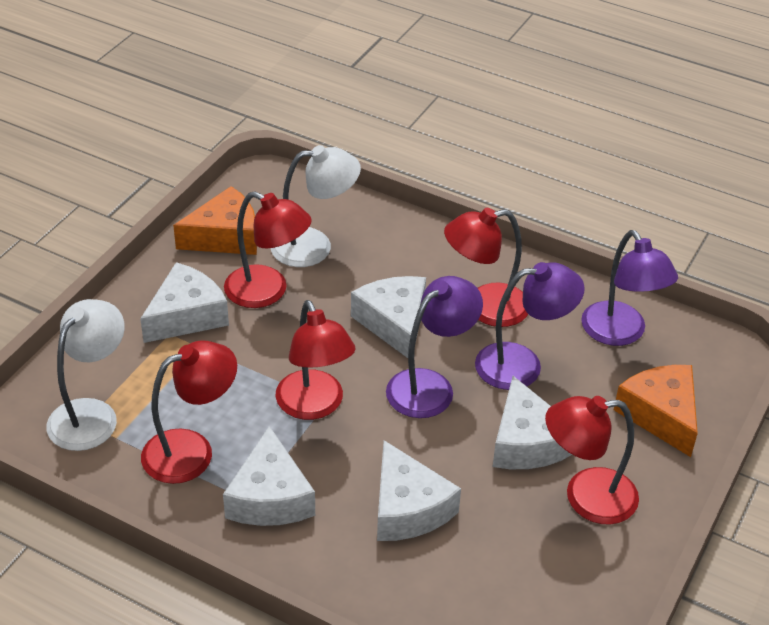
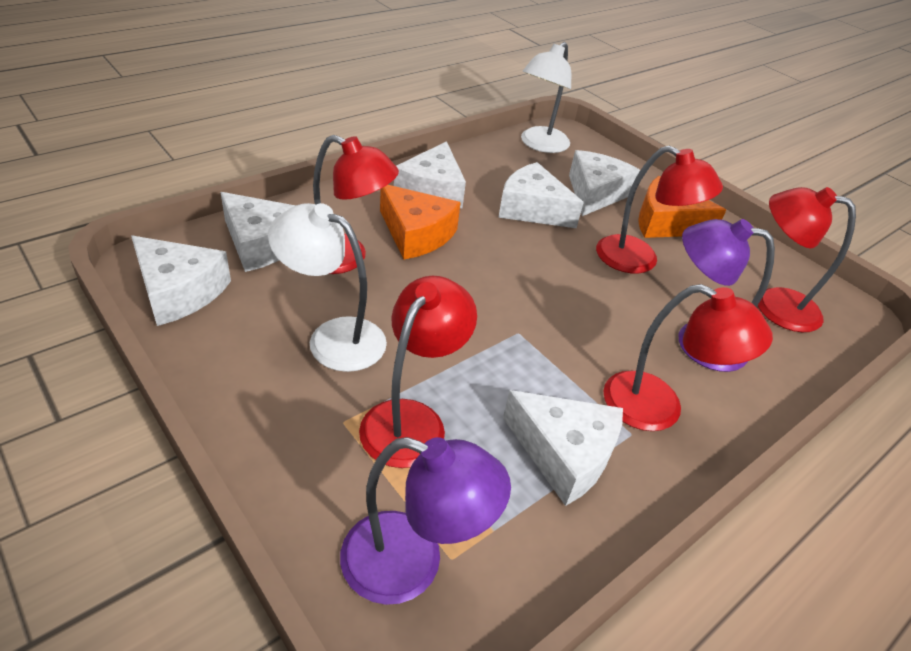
purple lamp: [386,276,483,418] [475,262,585,390] [581,230,678,346] = 3 -> [340,437,511,605] [679,219,775,372] = 2
white cheese: [140,262,229,343] [223,426,315,526] [351,276,426,358] [377,440,461,541] [493,376,572,469] = 5 -> [131,236,231,326] [220,192,296,272] [394,141,466,208] [498,162,584,228] [503,390,623,506] [569,150,640,216] = 6

